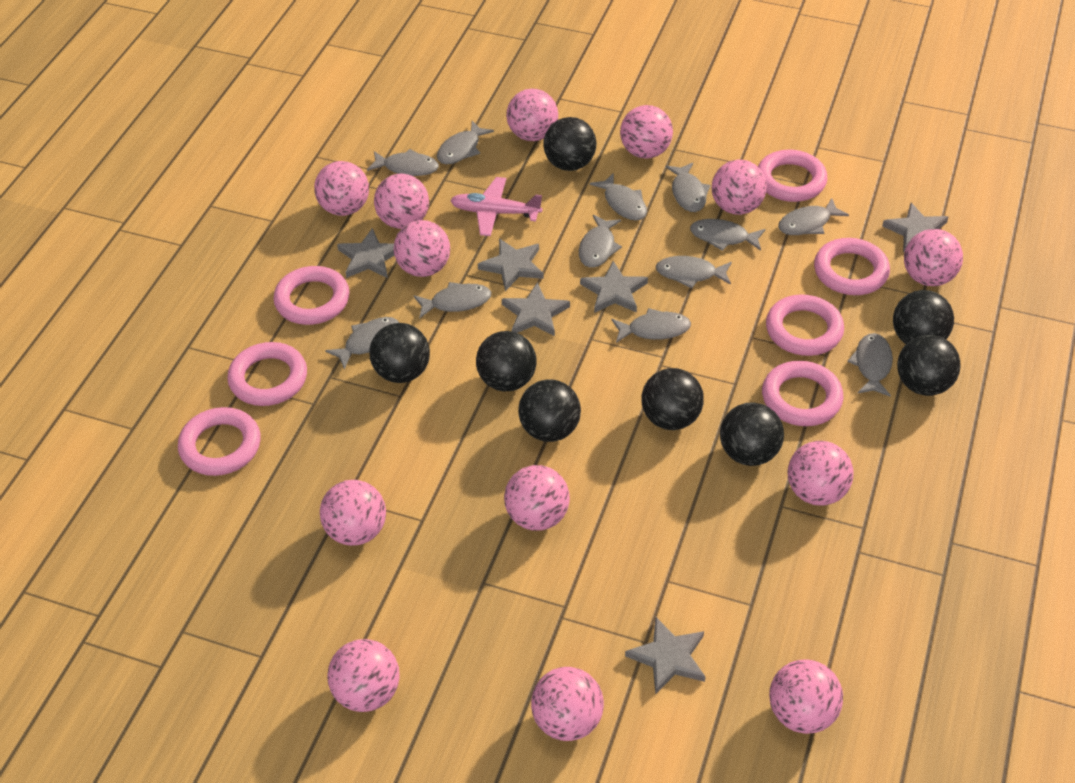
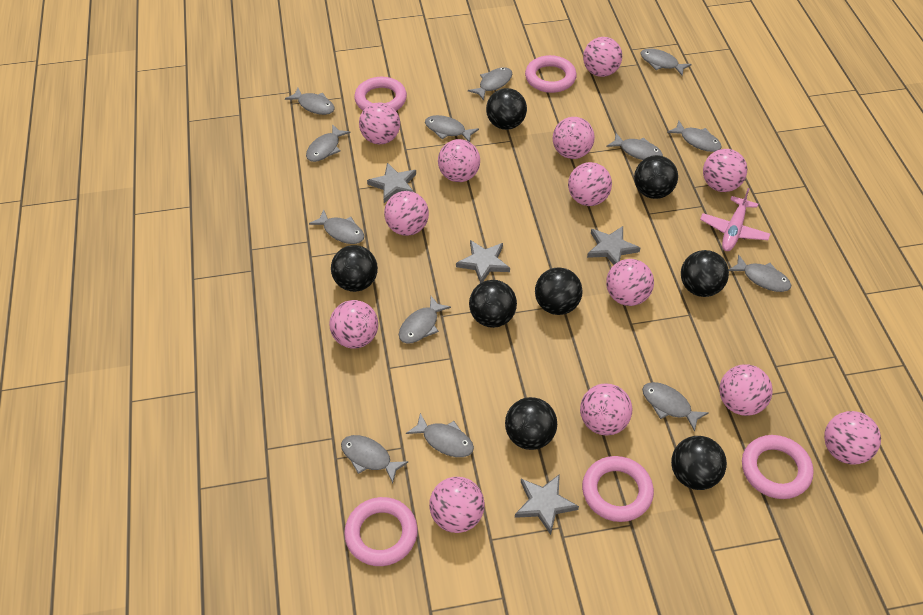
grey fish: [325,317,399,369] [367,149,439,176] [414,282,491,319] [437,121,494,164] [579,215,622,268] [590,173,647,221] [611,308,691,343] [656,256,732,288] [666,163,710,212] [690,219,765,251] [778,198,849,235] [847,333,893,397] = 12 -> [285,88,335,115] [306,124,351,162] [309,209,364,244] [341,435,408,484] [399,296,451,344] [406,413,474,457] [425,115,479,142] [468,67,512,101] [607,133,663,160] [640,48,692,76] [642,382,709,432] [667,121,722,152] [729,254,791,292] = 13
grey star: [337,228,395,278] [478,238,544,291] [502,282,570,336] [580,261,648,313] [625,616,706,694] [882,203,948,253] = 6 -> [367,163,416,203] [456,240,510,283] [515,474,579,535] [587,226,640,265] = 4
pink ring: [178,407,261,476] [227,342,307,406] [273,266,350,325] [758,149,827,202] [762,361,844,426] [766,295,844,356] [814,238,890,295] = 7 -> [344,497,418,566] [354,77,407,111] [525,55,577,93] [582,456,654,522] [742,435,814,499] = 5

